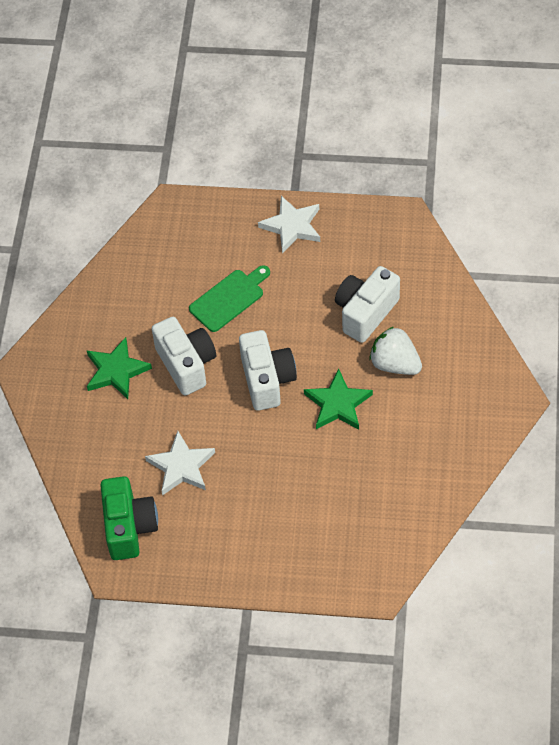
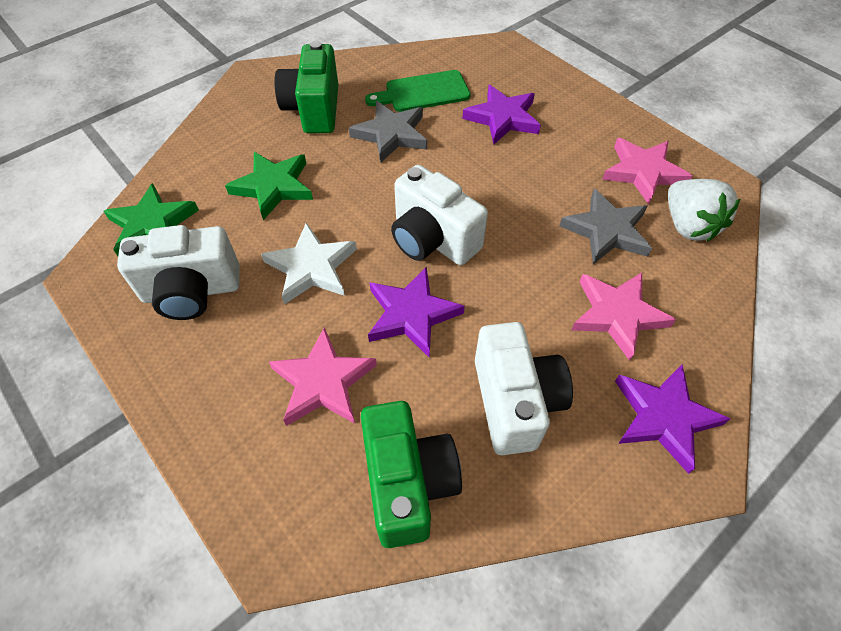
green camera: [100,476,158,560] = 1 -> [274,41,338,133] [361,401,462,548] = 2
grey star: none = 0 -> [349,101,427,162] [559,189,652,265] = 2
pink star: none = 0 -> [269,327,377,426] [572,272,676,361] [602,138,692,204] = 3
purple star: none = 0 -> [368,267,465,358] [462,85,541,144] [615,364,730,474] = 3
white star: [145,431,215,496] [258,196,320,253] = 2 -> [261,223,357,305] = 1

